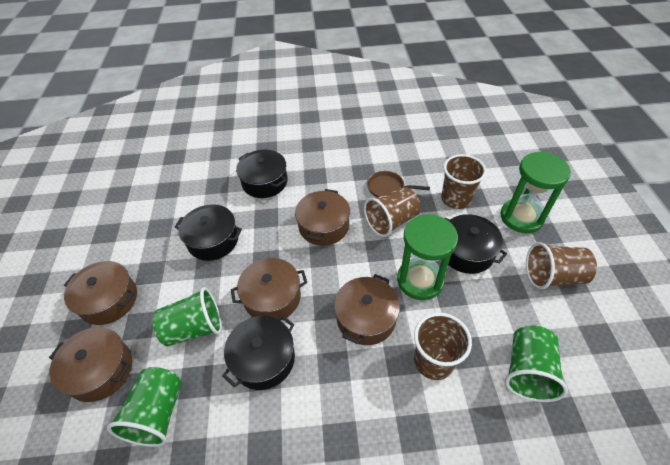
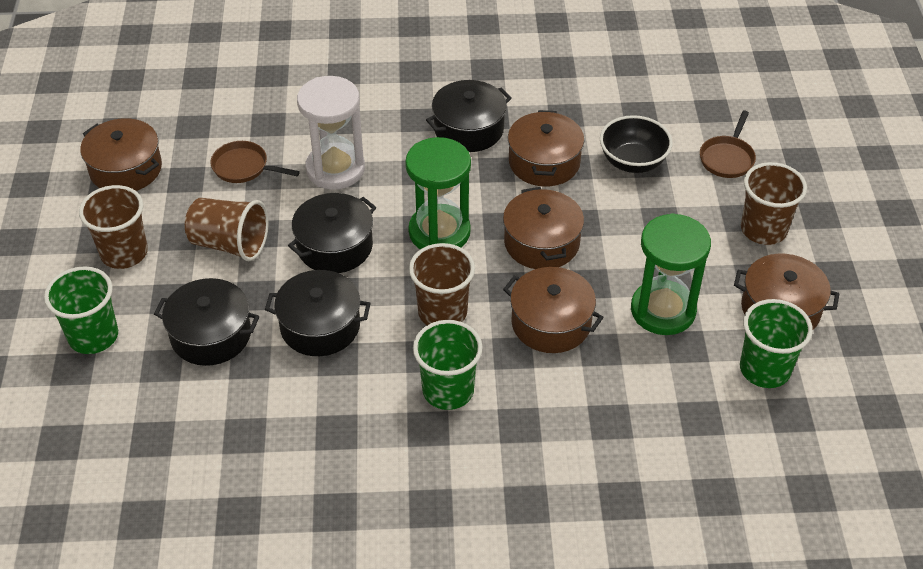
black bowl: none = 0 -> [600,115,673,173] = 1
brown pan: [367,171,430,197] = 1 -> [211,141,300,183] [700,110,756,178] = 2
white hourglass: none = 0 -> [297,76,365,190] = 1

